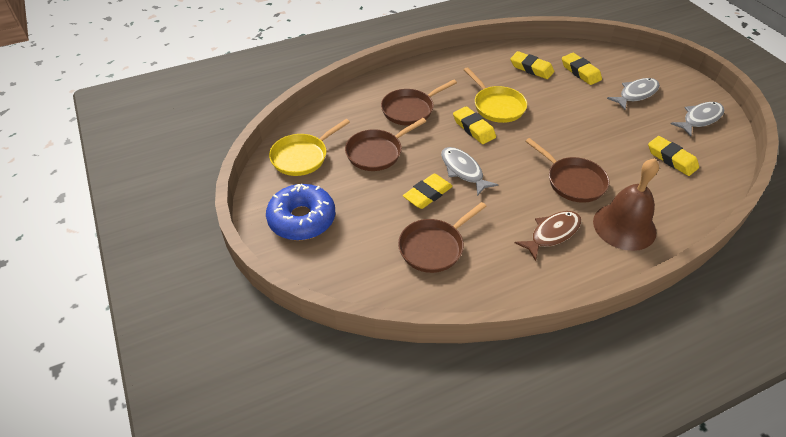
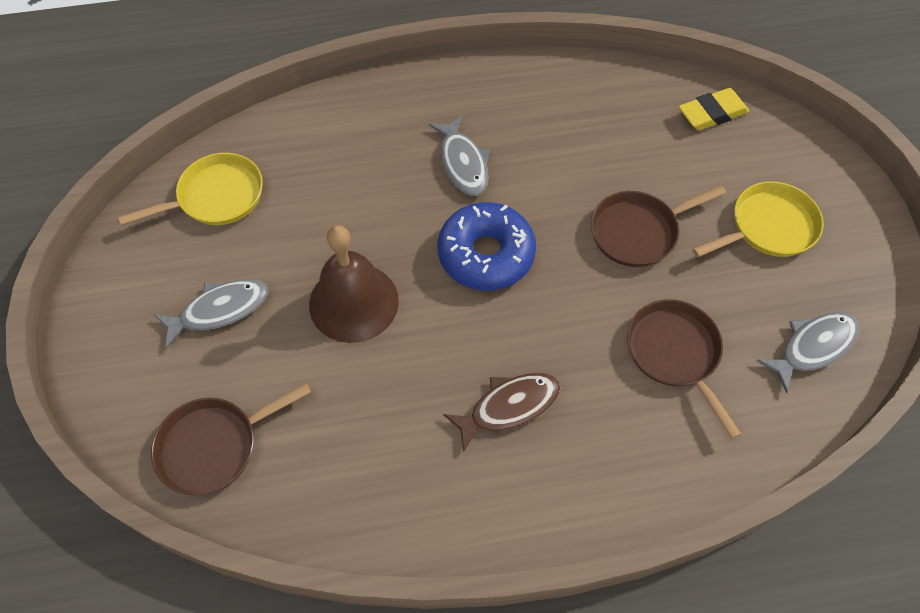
brown pan: [345,118,426,171] [381,79,457,125] [398,202,487,273] [525,138,609,203] = 4 -> [151,383,311,495] [591,185,726,267] [627,299,741,439] = 3
yellow eraser: [403,173,453,209] [453,106,496,144] [510,51,554,79] [562,53,602,85] [648,136,699,176] = 5 -> [679,88,749,130] = 1

